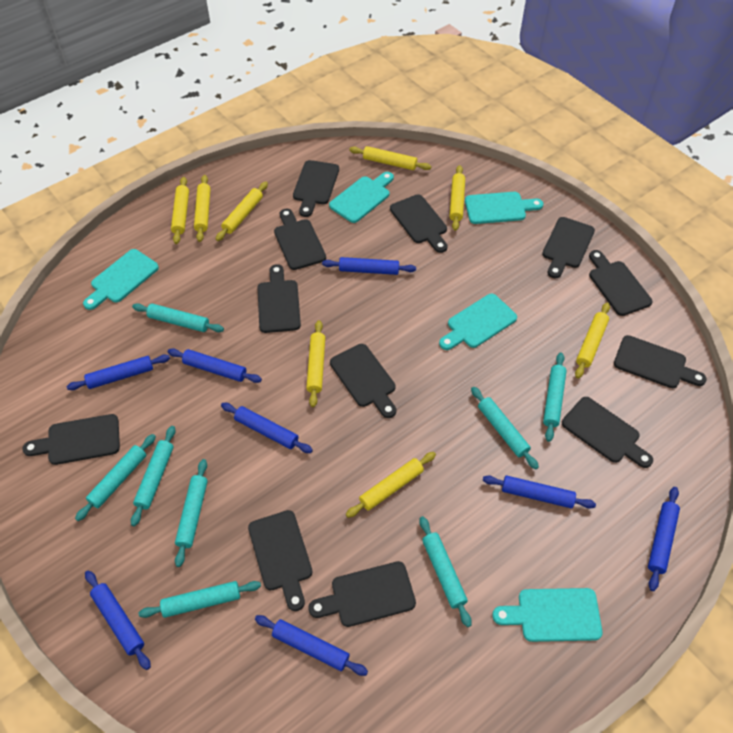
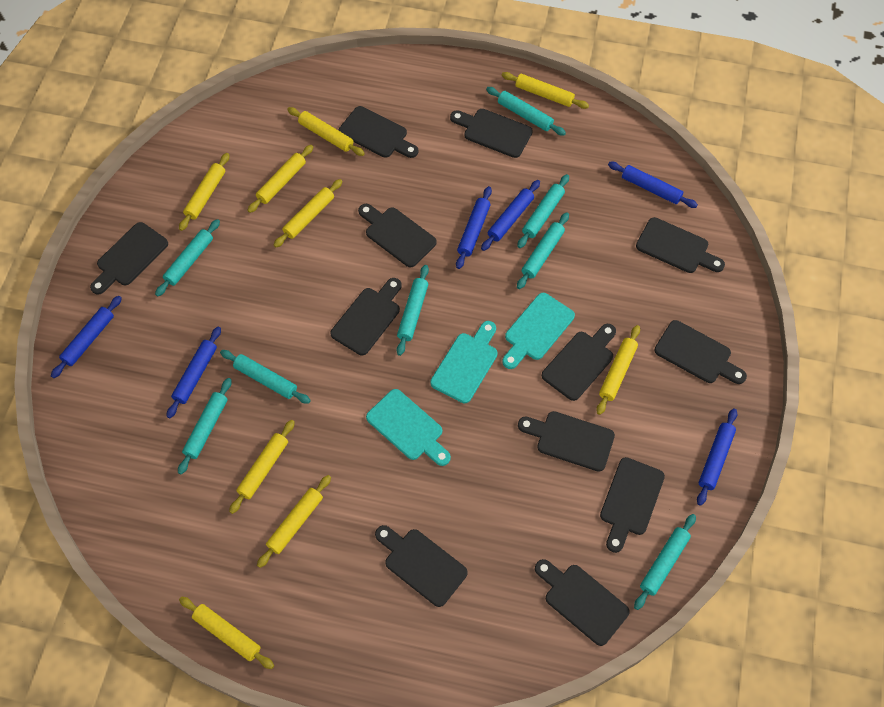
blue rolling pin: [67,354,170,390] [85,570,151,670] [168,348,262,383] [221,403,313,453] [255,615,368,676] [322,257,416,275] [483,475,596,509] [648,487,680,591] = 8 -> [51,296,122,378] [167,327,221,418] [456,186,492,269] [481,180,540,251] [608,162,698,208] [697,409,737,506] = 6
turquoise cutting board: [83,249,159,310] [329,172,394,223] [439,294,517,350] [465,192,543,224] [492,588,603,642] = 5 -> [366,389,451,466] [430,321,498,403] [502,293,575,369] = 3
yellow rolling pin: [171,177,189,244] [194,175,211,242] [216,182,268,241] [306,320,325,407] [346,452,436,518] [349,146,431,170] [450,165,465,231] [575,303,610,379] = 8 -> [179,153,229,231] [179,597,274,669] [229,420,295,514] [247,145,313,213] [257,475,331,568] [274,179,342,247] [287,107,365,156] [502,72,589,109] [596,325,640,415] = 9

